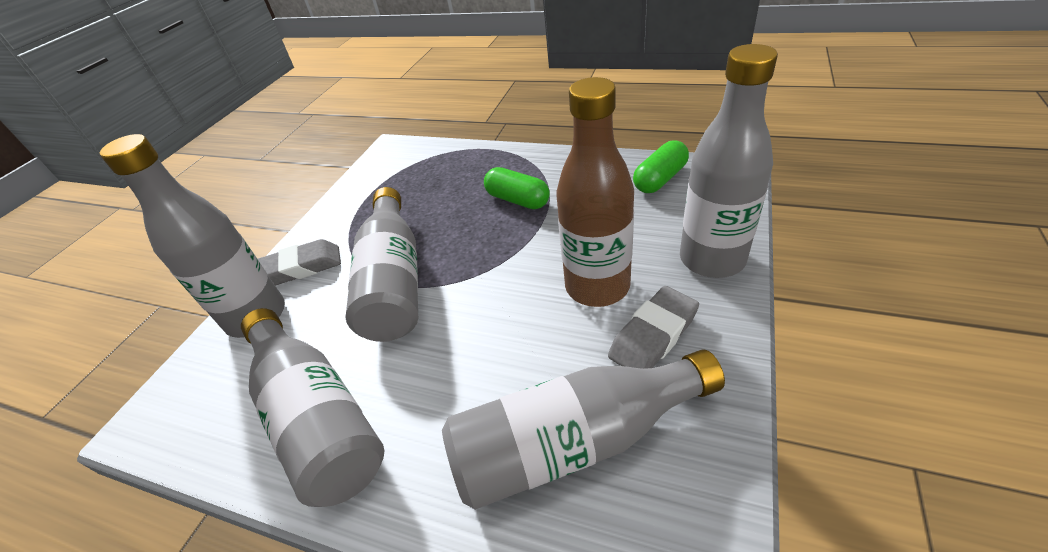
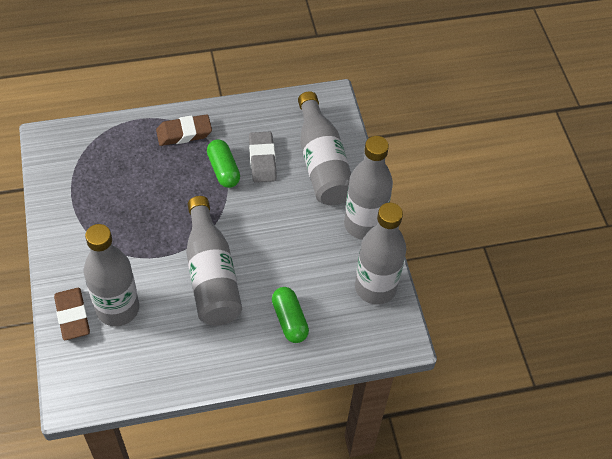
brown bottle: [556,77,634,307] = 1 -> none = 0
brown eraser: none = 0 -> [54,288,90,340] [156,114,212,146] = 2
grey eraser: [258,239,341,285] [608,286,699,369] = 2 -> [249,131,277,183] = 1

